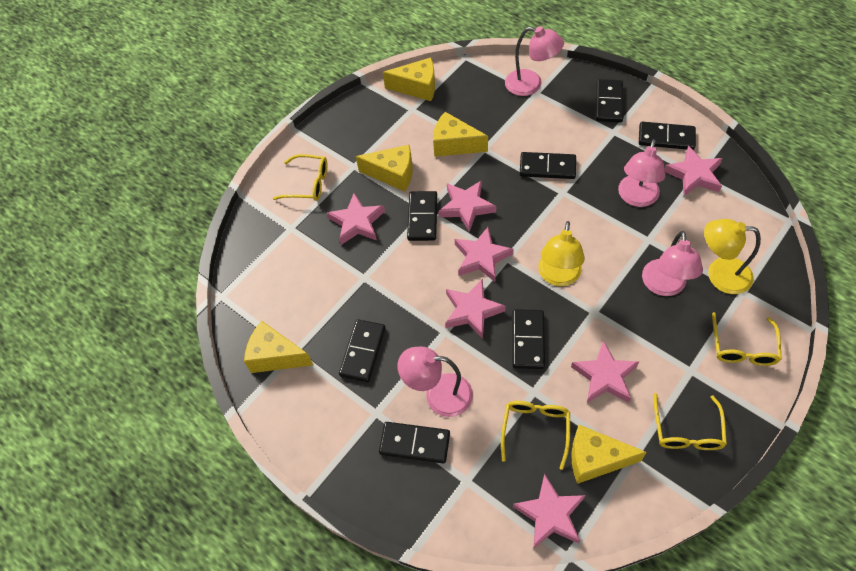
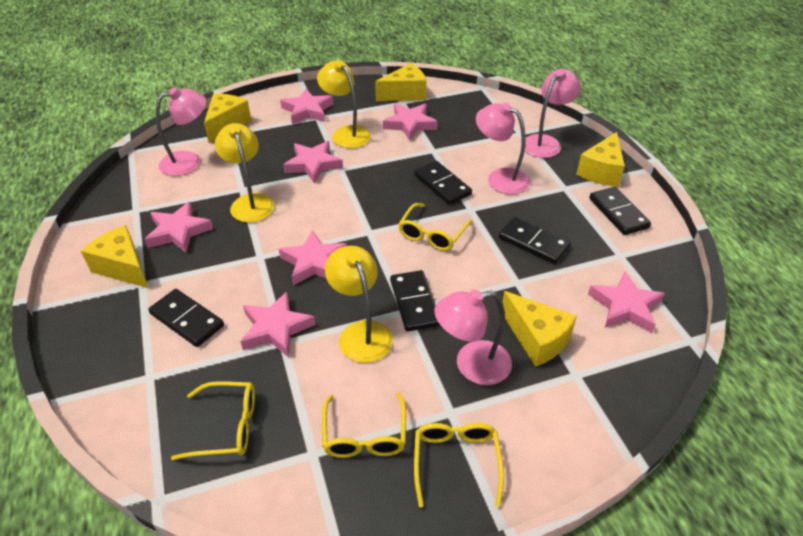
black domino: [339,319,386,382] [379,422,450,464] [407,191,437,241] [512,309,545,369] [520,152,576,179] [596,79,623,123] [639,122,696,150] = 7 -> [148,289,224,347] [390,270,440,331] [414,161,472,205] [499,217,571,264] [589,187,651,235] = 5
yellow lamp: [538,221,585,286] [704,219,761,294] = 2 -> [215,123,275,222] [317,60,371,148] [325,246,393,363] = 3

